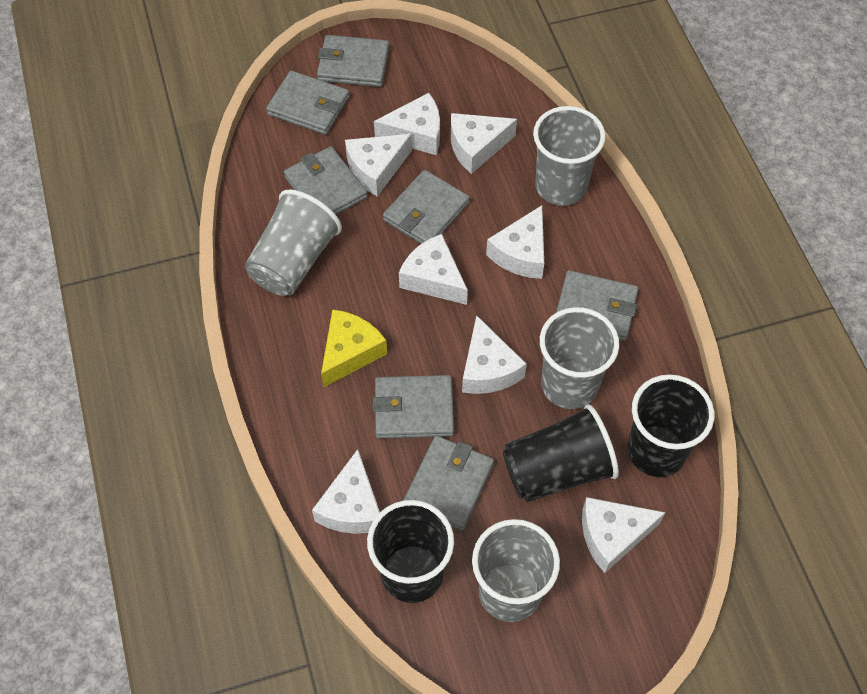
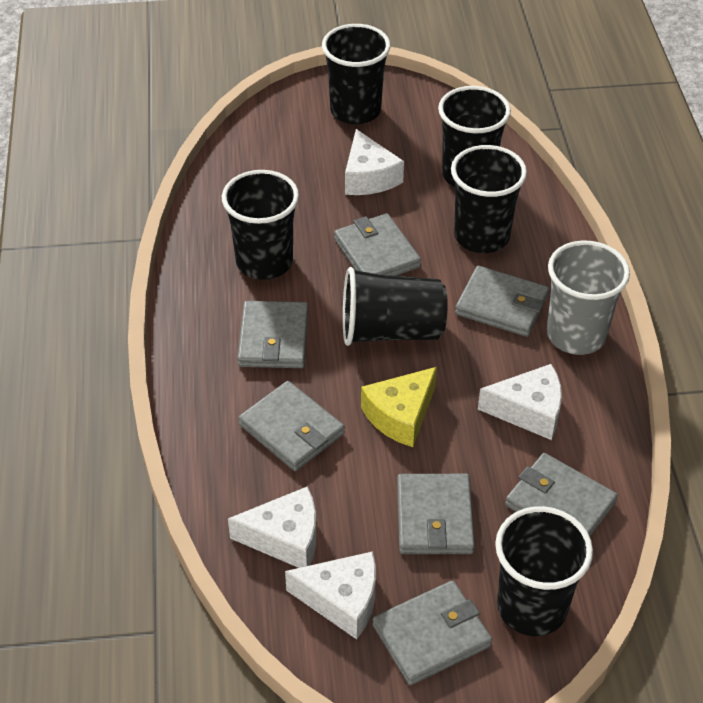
black cup: [367,500,454,603] [503,404,619,502] [627,374,714,477] = 3 -> [222,170,299,280] [322,24,391,124] [343,267,447,346] [438,86,511,187] [451,145,527,253] [495,506,593,636] = 6
grey cup: [245,190,342,296] [472,519,560,622] [533,106,605,206] [540,307,619,409] = 4 -> [547,241,630,355] = 1
white cheese: [312,449,380,534] [345,134,412,197] [374,93,440,155] [399,234,468,305] [451,113,517,174] [462,315,527,394] [486,205,544,279] [582,497,666,573] = 8 -> [228,486,316,568] [285,551,376,639] [345,129,404,195] [478,364,562,440] = 4

